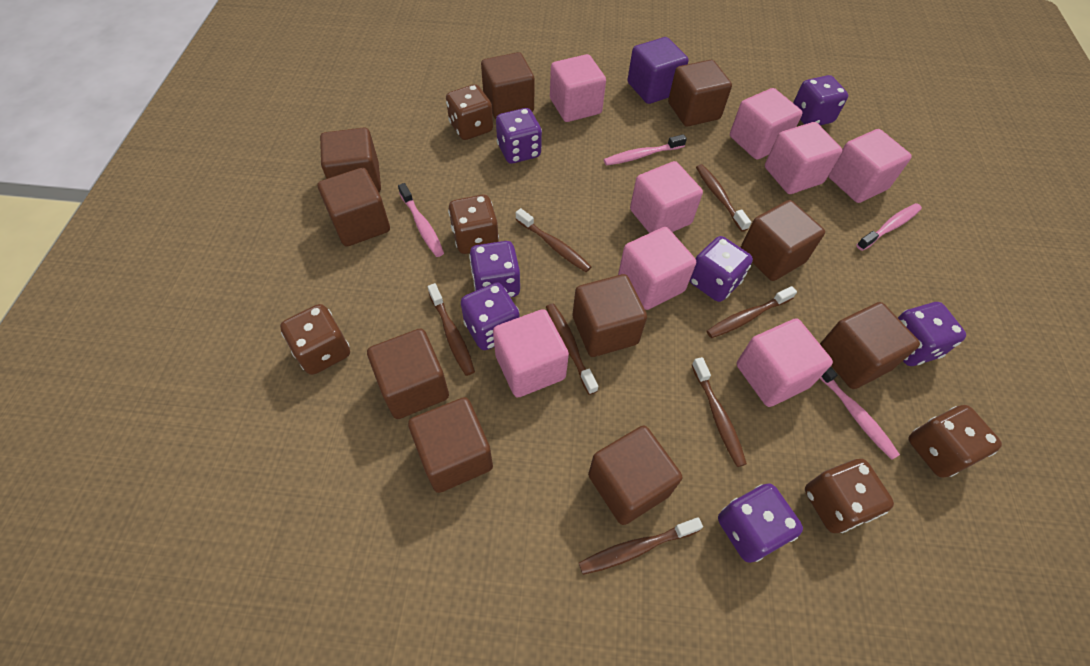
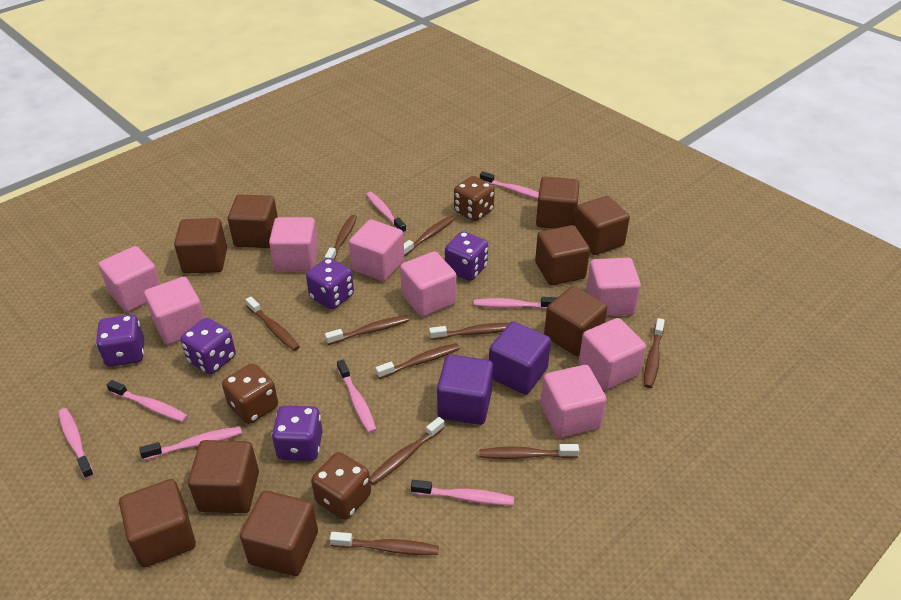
brown cube: [318,168,390,247] [320,128,381,192] [367,329,449,419] [408,397,493,493] [481,52,535,119] [572,274,647,357] [588,426,682,525] [668,60,732,127] [740,200,825,281] [820,302,920,389] = 10 -> [119,479,196,568] [174,218,227,274] [188,440,259,513] [228,195,278,248] [240,491,318,576] [535,225,590,285] [536,176,579,229] [544,286,608,356] [574,196,630,255] = 9
brown dice: [280,304,350,375] [446,84,493,140] [448,195,499,254] [805,459,894,533] [909,405,1002,478] = 5 -> [222,363,278,424] [311,452,371,520] [454,176,495,221] = 3
brown toothbrush: [428,283,475,376] [515,208,591,272] [546,303,598,395] [579,517,703,575] [692,357,747,467] [696,164,751,232] [707,286,797,338] = 7 -> [246,297,300,351] [325,215,357,260] [325,315,409,345] [330,532,439,555] [370,417,445,485] [376,343,460,379] [404,216,454,256] [429,323,509,340] [479,444,579,459] [644,318,665,388] = 10
pink toothbrush: [398,183,444,257] [604,134,687,166] [820,367,900,460] [856,203,922,251] = 4 -> [58,408,94,479] [106,380,188,422] [139,427,242,460] [337,360,377,433] [366,192,406,234] [411,480,514,505] [474,297,557,309] [480,171,539,199] = 8
purple cube: [628,37,688,104] = 1 -> [437,354,493,425] [489,321,551,395] = 2
purple dice: [461,283,519,350] [469,241,520,297] [496,108,542,164] [689,236,753,302] [718,483,803,563] [793,75,848,125] [898,302,966,366] = 7 -> [96,314,144,367] [181,318,236,374] [272,405,323,461] [306,258,354,309] [445,231,488,281] = 5

